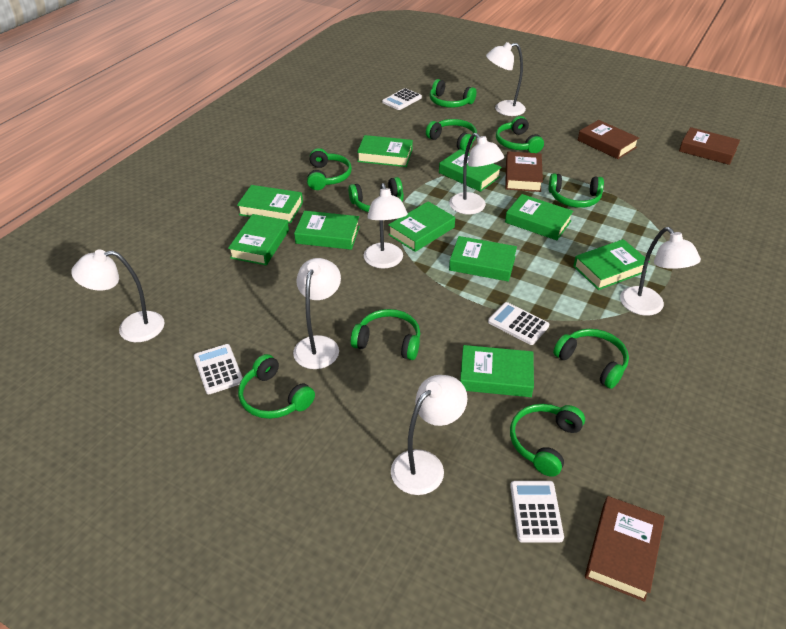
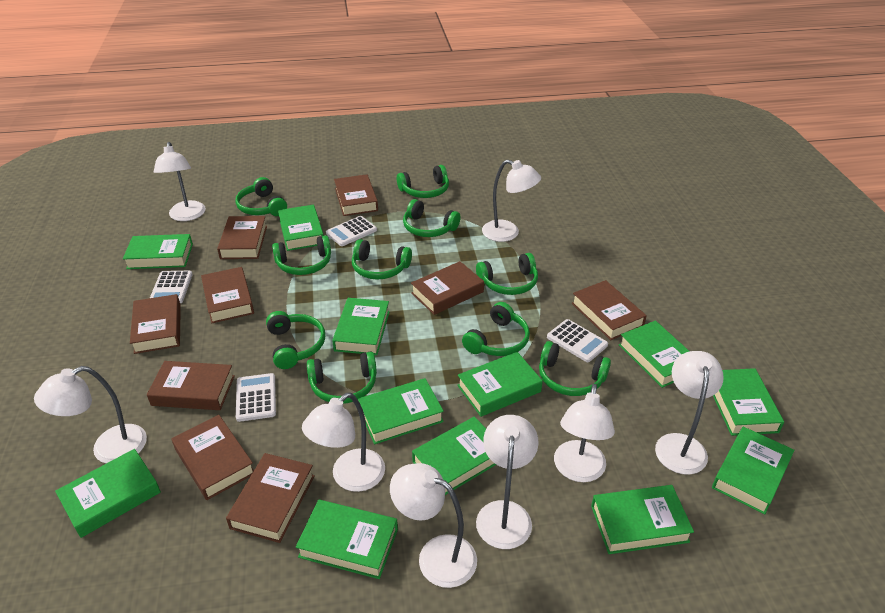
brown book: [505,151,543,192] [578,120,639,159] [585,496,665,602] [679,127,740,165] = 4 -> [130,294,181,354] [147,361,235,410] [171,415,254,500] [201,267,254,323] [217,216,267,259] [226,453,315,543] [334,174,378,216] [411,261,484,315] [571,280,647,340] = 9
green book: [228,214,289,265] [237,185,303,223] [294,211,360,250] [357,135,413,167] [388,201,455,252] [439,149,502,192] [449,236,517,282] [460,345,534,397] [505,194,573,240] [573,239,650,290] = 10 -> [55,449,161,538] [123,234,193,269] [278,205,324,251] [296,500,398,579] [332,298,390,355] [358,378,444,444] [412,417,496,495] [457,352,543,417] [591,485,694,554] [619,321,690,388] [712,427,794,515] [713,368,784,436] = 12
white lamp: [71,250,164,342] [293,258,341,369] [364,183,408,269] [391,375,467,495] [449,133,504,214] [486,42,526,116] [620,227,701,316] = 7 -> [34,366,147,463] [154,142,206,221] [302,393,385,492] [390,463,477,588] [476,415,539,549] [482,160,541,242] [554,384,615,482] [655,351,724,475] = 8

